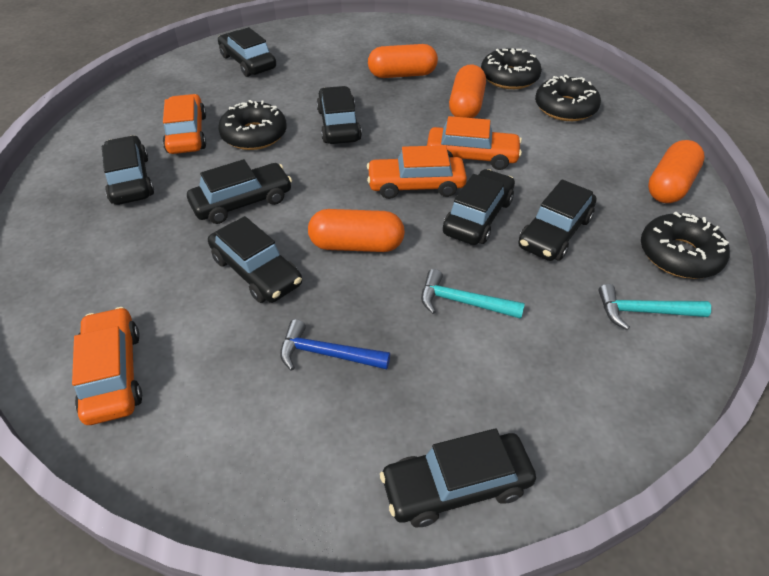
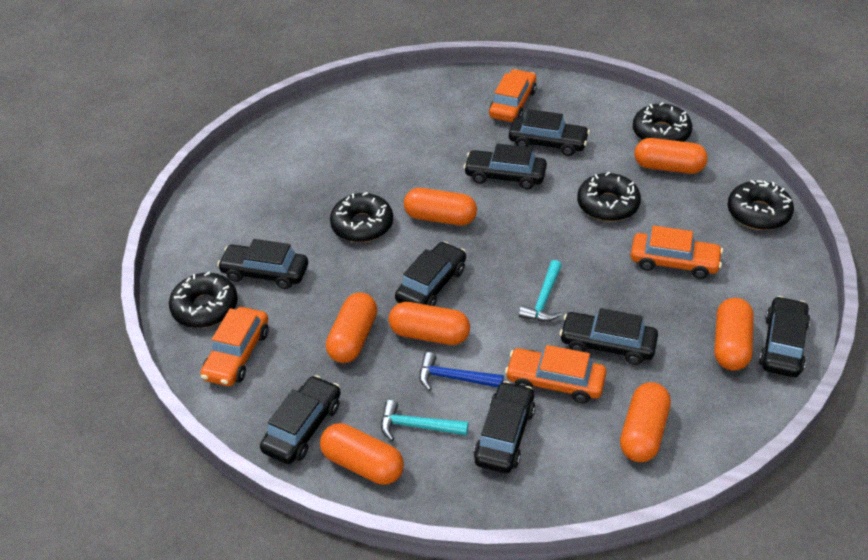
black donut: [218,100,287,150] [481,48,542,89] [535,75,601,121] [641,212,730,279] = 4 -> [169,272,238,328] [330,192,393,242] [577,172,641,222] [633,102,692,142] [727,180,794,230] = 5
orange capsule: [308,209,405,252] [368,44,438,78] [449,65,486,118] [648,140,705,203] = 4 -> [320,423,404,485] [326,293,377,363] [389,302,470,345] [404,188,477,225] [620,382,671,462] [635,138,708,174] [715,298,754,371] = 7

